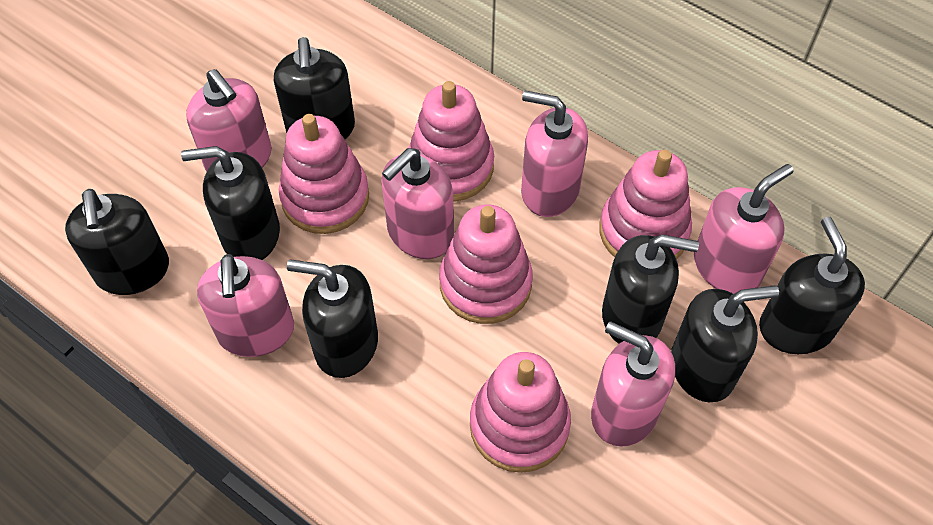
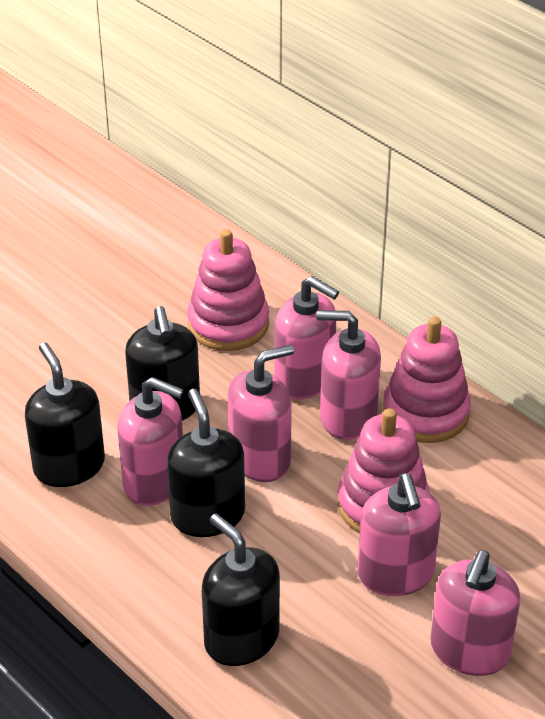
black soap dispenser: [65,189,169,295] [181,146,280,260] [274,37,355,139] [287,259,378,378] [602,234,699,344] [671,285,779,402] [759,217,865,354] = 7 -> [25,342,105,487] [125,306,200,421] [167,389,245,537] [202,513,280,666] = 4
pink stacking toy: [279,114,369,234] [408,81,494,202] [439,204,533,324] [470,352,571,473] [599,150,692,259] = 5 -> [187,229,269,351] [338,408,430,533] [383,317,471,443] = 3

